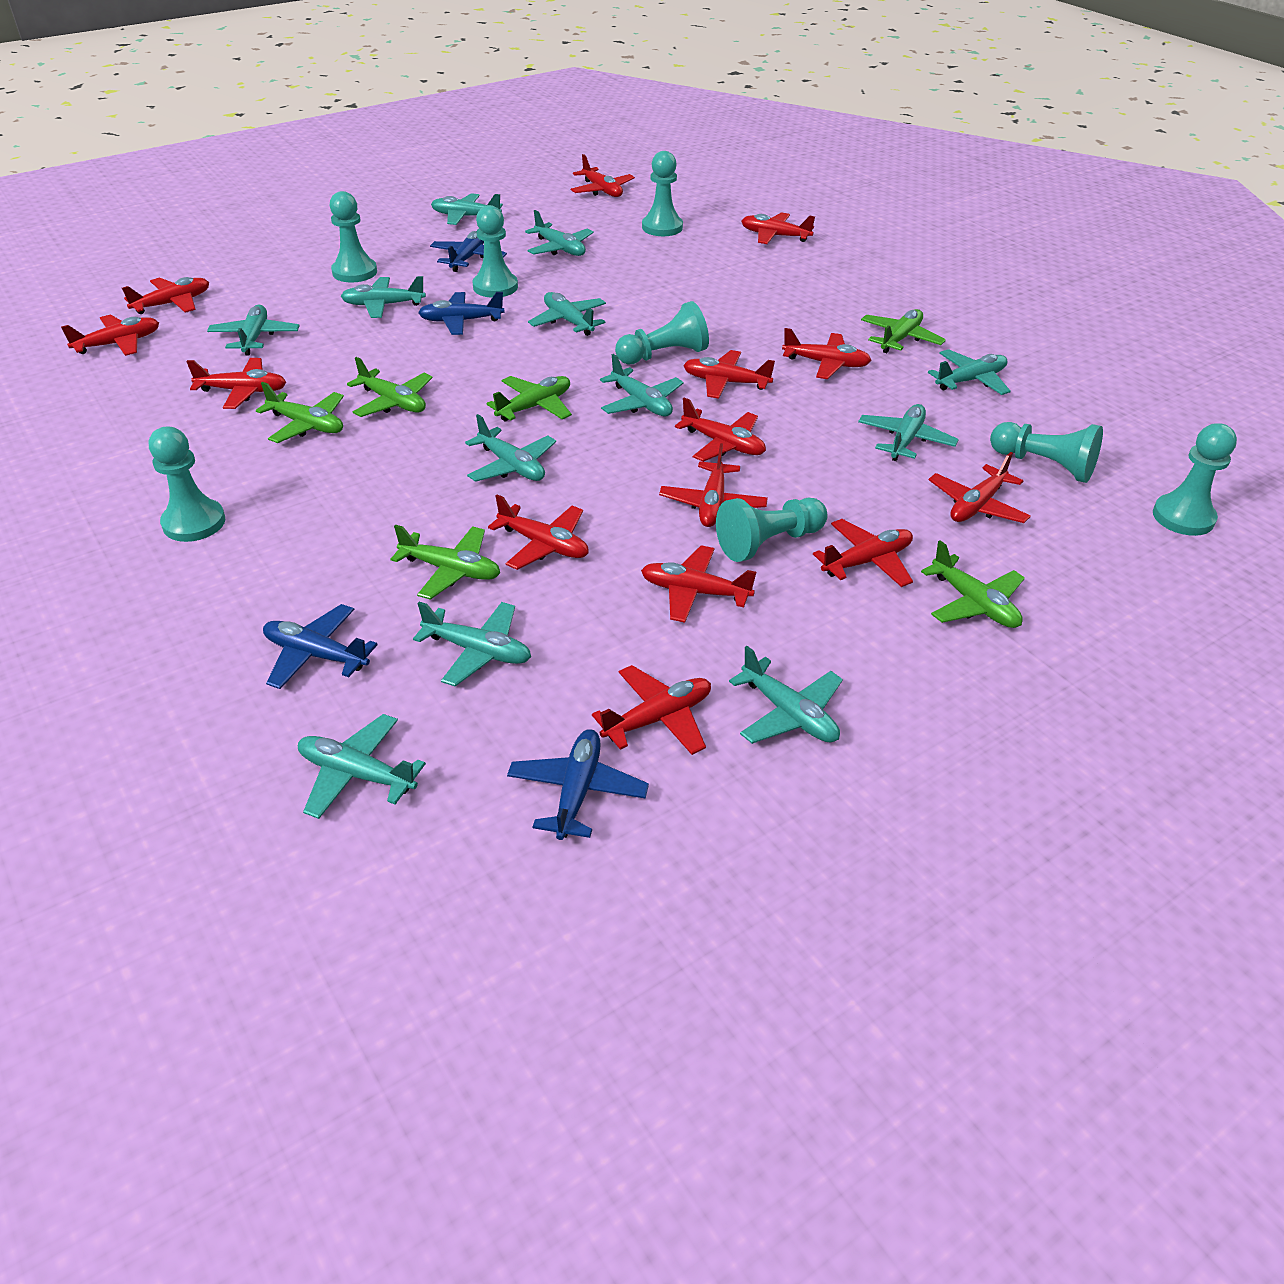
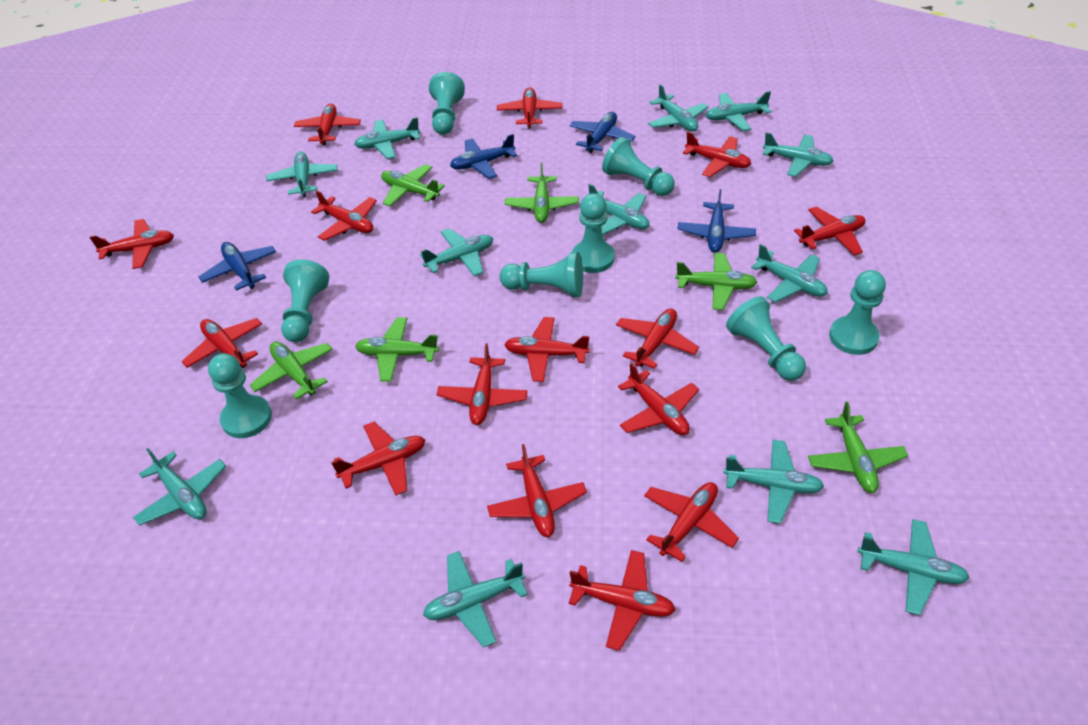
red plane: [61,315,159,356] [122,277,209,314] [186,358,286,409] [488,494,589,570] [571,154,635,197] [592,665,711,755] [641,545,756,623] [659,443,768,527] [675,397,766,462] [683,350,775,399] [741,212,815,244] [782,328,872,379] [813,519,913,587] [929,452,1031,523] = 14 -> [90,219,174,269] [181,318,262,368] [294,104,361,146] [311,190,377,241] [331,422,425,496] [437,343,528,425] [487,444,587,537] [497,87,562,129] [504,317,590,382] [569,550,675,651] [616,309,699,369] [618,363,699,435] [644,482,739,562] [683,132,751,177] [794,206,866,256] = 15

